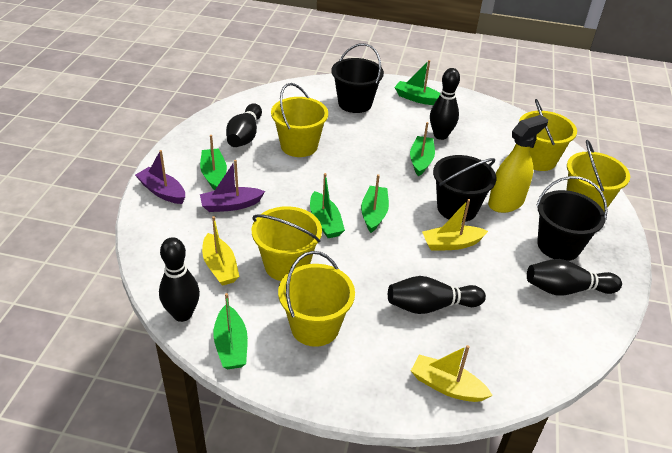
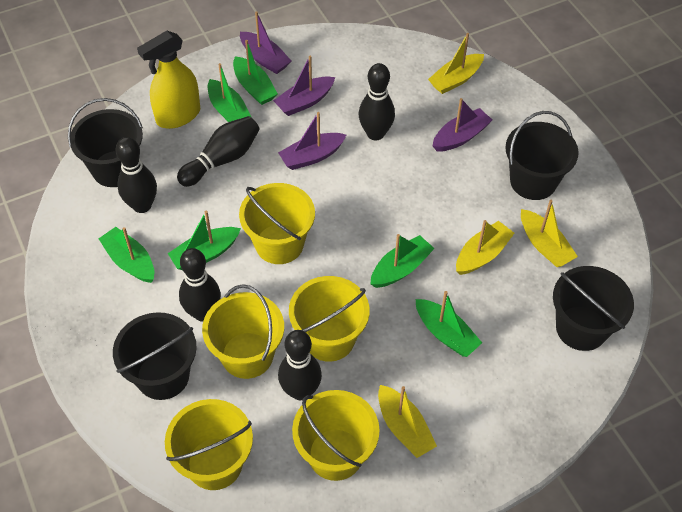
black bucket: [331,43,384,113] [433,155,497,222] [536,176,608,261] = 3 -> [68,98,143,187] [113,312,197,400] [505,111,579,200] [553,266,634,351] = 4
purple boat: [135,150,185,204] [200,160,265,212] = 2 -> [240,11,292,74] [273,56,335,116] [278,112,346,170] [433,98,492,152] = 4
yellow boat: [202,216,239,286] [411,345,493,402] [422,199,488,251] = 3 -> [378,385,437,458] [428,33,484,94] [456,220,515,275] [521,200,578,267] = 4

